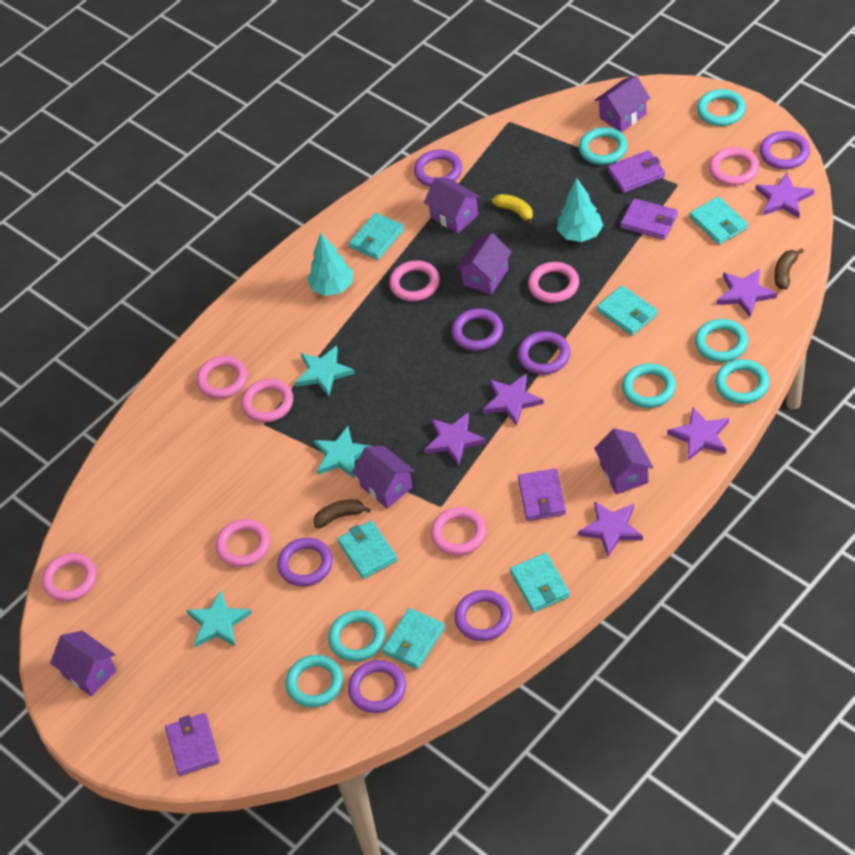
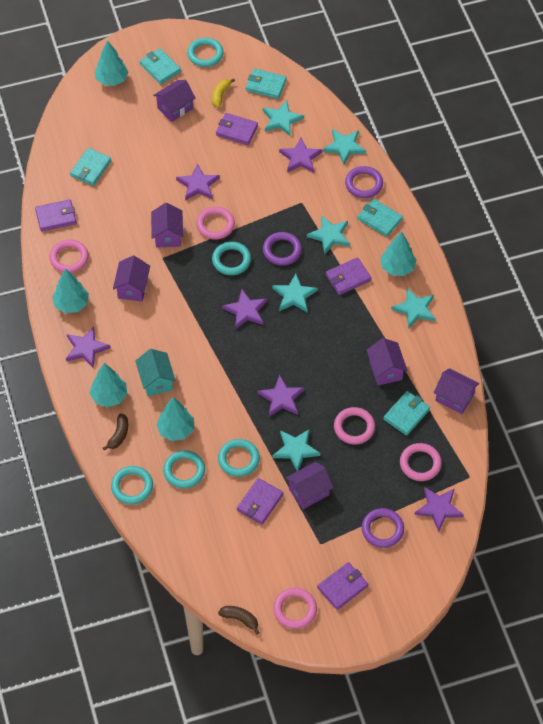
pink ring: [42,553,97,602] [196,356,248,399] [215,519,270,567] [241,379,293,423] [389,261,440,301] [431,507,486,555] [528,262,579,303] [709,147,759,186] = 8 -> [49,240,89,273] [196,207,235,240] [273,588,317,629] [334,407,375,445] [400,443,442,481] = 5
purple ring: [277,538,333,586] [348,660,406,713] [414,149,462,187] [451,308,503,351] [454,590,512,641] [518,331,570,375] [760,131,810,169] = 7 -> [263,232,302,266] [345,166,383,198] [362,508,404,548] = 3
purple wallet: [165,713,220,776] [518,468,566,521] [608,150,665,193] [620,198,678,240] = 4 -> [35,199,77,231] [216,113,258,145] [237,478,283,525] [317,562,368,610] [326,257,372,295] = 5
turquoise house: none = 0 -> [135,349,176,396] = 1
turquoise ring: [285,655,343,707] [328,610,385,662] [579,127,628,165] [622,363,676,408] [695,319,748,362] [697,89,746,126] [715,359,770,404] = 7 -> [111,466,153,505] [163,450,205,489] [187,38,224,67] [212,242,251,275] [218,439,260,477] = 5
turquoise star: [186,590,252,647] [295,346,355,396] [313,426,370,479] = 3 -> [263,100,304,137] [272,274,318,313] [273,429,321,471] [307,215,350,255] [323,129,366,165] [391,288,436,329] = 6
turquoise tree: [307,233,353,296] [557,178,603,242] = 2 -> [52,269,89,313] [90,363,127,407] [95,40,128,86] [156,397,194,441] [380,231,416,276] = 5
turquoise wallet: [337,520,398,579] [349,213,405,260] [382,608,445,669] [510,553,570,612] [597,285,658,336] [690,196,748,245] = 6 -> [70,148,111,186] [139,48,181,84] [246,68,287,99] [357,199,403,237] [384,391,430,436] = 5

